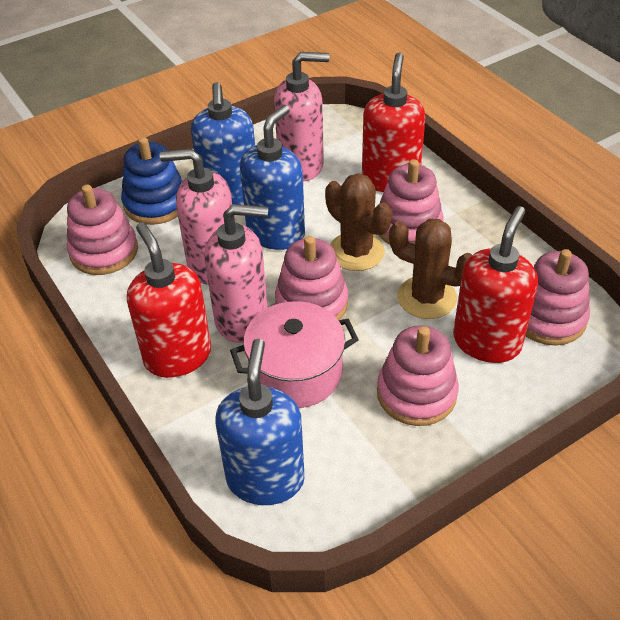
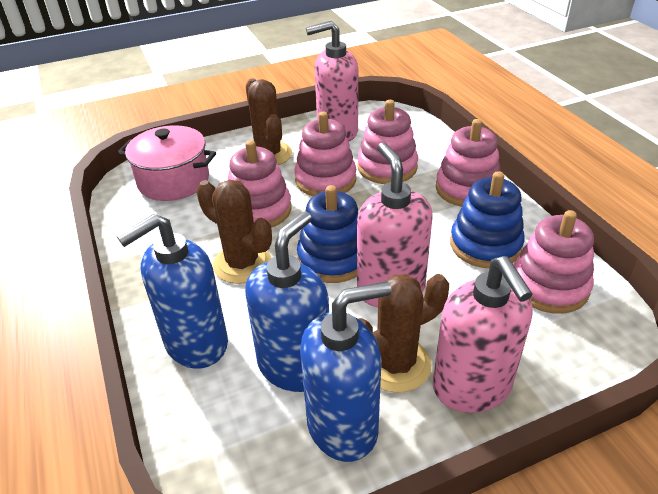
blue stacking toy: [121,137,183,225] = 1 -> [297,185,358,283] [450,171,525,268] = 2
brown cactus: [325,173,392,271] [389,219,472,319] = 2 -> [196,180,272,284] [246,78,292,165] [359,274,449,393] = 3
red soap dispenser: [127,222,211,378] [362,52,425,193] [453,206,538,363] = 3 -> none = 0

